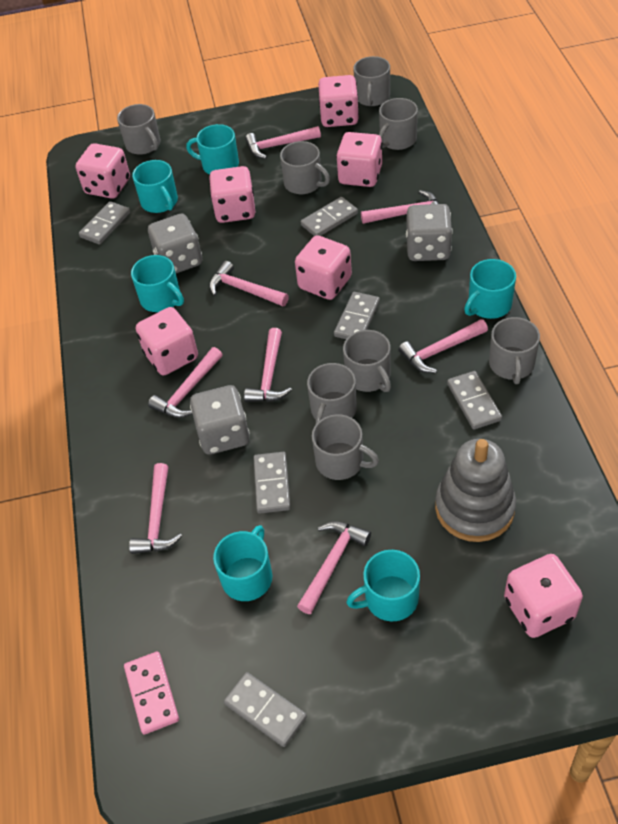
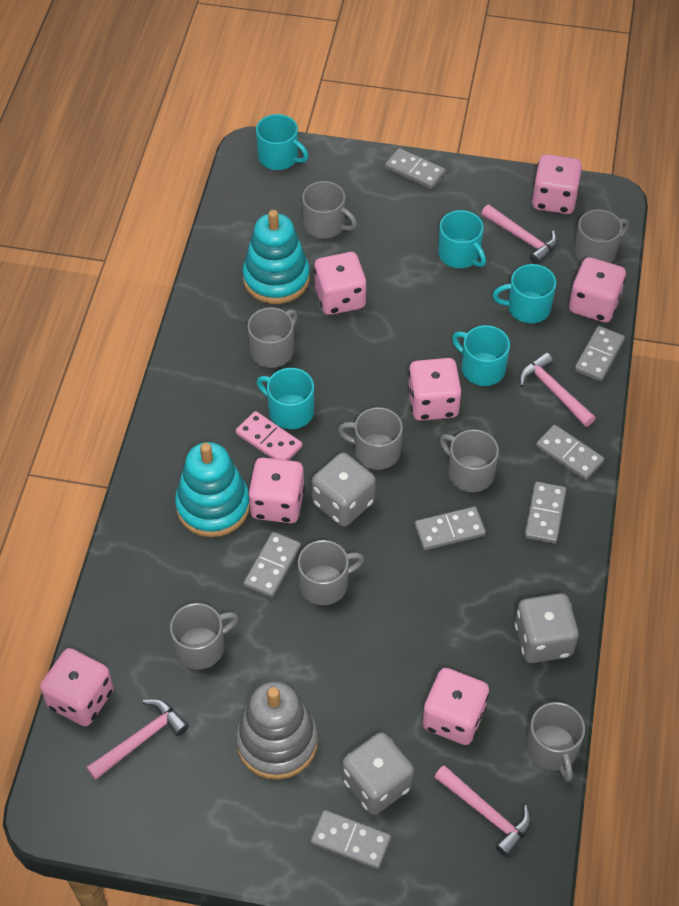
grey domino: [79,201,130,245] [224,672,307,747] [253,452,291,513] [301,197,358,236] [334,292,380,339] [447,371,502,429] = 6 -> [244,532,301,598] [310,810,391,869] [385,148,446,189] [414,507,486,550] [524,482,566,544] [536,425,604,480] [574,326,625,382] = 7
pink hammer: [129,463,182,554] [148,347,223,418] [209,261,289,306] [244,328,292,402] [245,126,321,159] [297,521,371,614] [361,190,439,224] [399,319,488,373] = 8 -> [86,699,189,780] [434,765,531,857] [481,205,558,265] [519,353,595,427] = 4
turquoise mug: [131,255,184,312] [132,160,178,213] [186,124,239,174] [213,525,272,601] [346,550,420,621] [464,259,516,319] = 6 -> [256,114,308,170] [257,368,314,429] [438,210,486,268] [452,325,510,386] [492,264,556,323] = 5
turquoise stacking toy: none = 0 -> [175,442,250,537] [243,210,310,304] = 2

